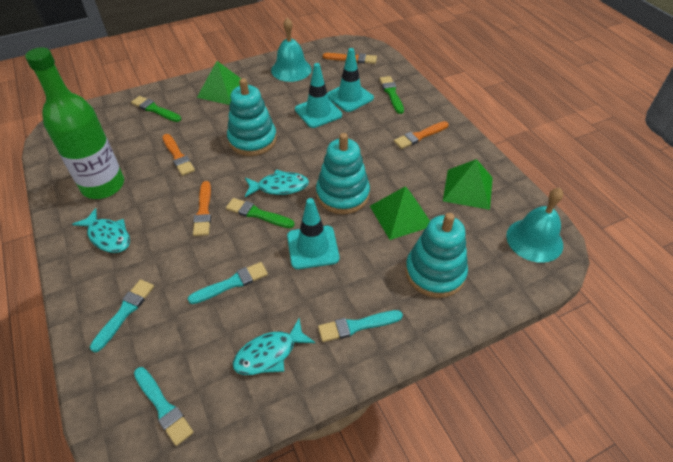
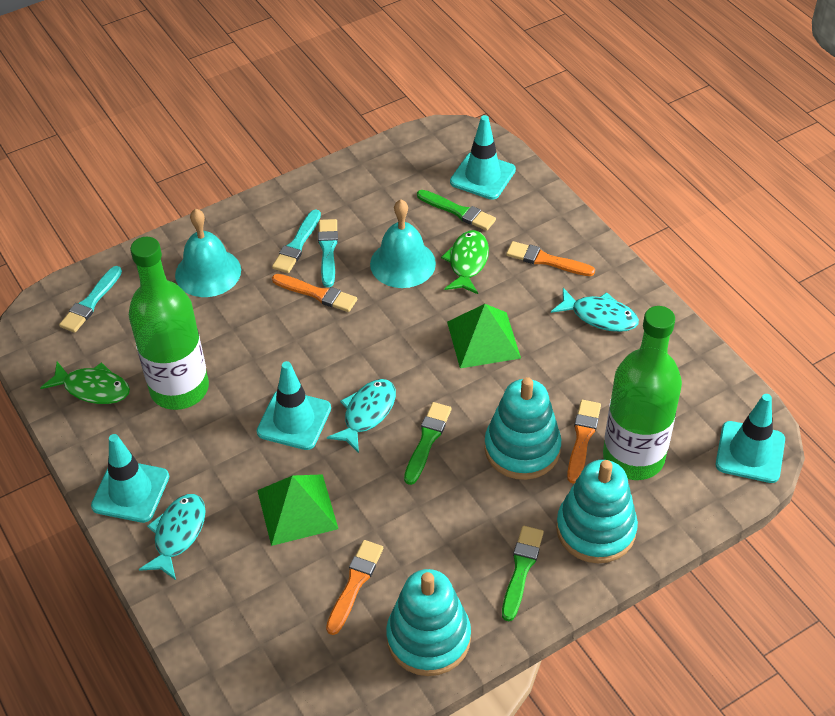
green bottle: [25,47,124,199] = 1 -> [129,237,209,410] [603,306,682,480] = 2
green fish: none = 0 -> [40,362,130,404] [441,230,489,294] = 2
green pyramid: [197,61,241,105] [370,186,430,240] [443,159,493,210] = 3 -> [257,474,338,546] [447,304,521,368] = 2
turquoise brush: [90,279,154,353] [134,367,194,446] [188,262,268,304] [318,310,403,342] = 4 -> [59,266,122,333] [272,209,321,273] [318,219,338,287] = 3
turquoise traffic cone: [287,198,339,269] [295,63,342,128] [327,48,374,112] = 3 -> [91,434,169,523] [257,361,331,450] [450,115,516,200] [716,394,785,483] = 4

